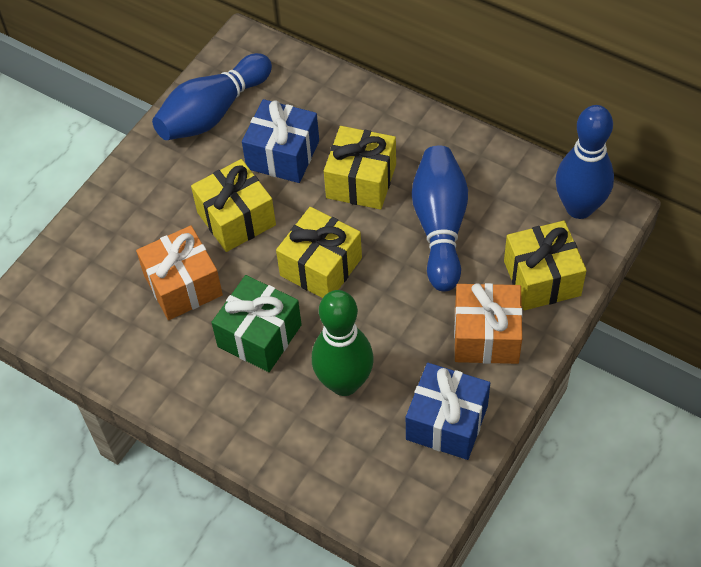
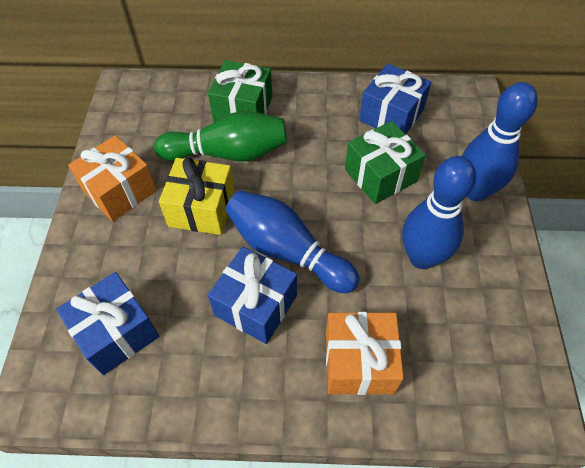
blue gift: [242,99,319,183] [406,363,490,460] = 2 -> [56,272,159,375] [208,247,297,344] [359,63,432,134] = 3
green gift: [211,275,302,372] = 1 -> [208,60,272,122] [345,121,426,204] = 2
yellow gift: [191,159,276,252] [276,207,362,298] [324,126,396,210] [504,221,587,310] = 4 -> [159,157,235,235] = 1

